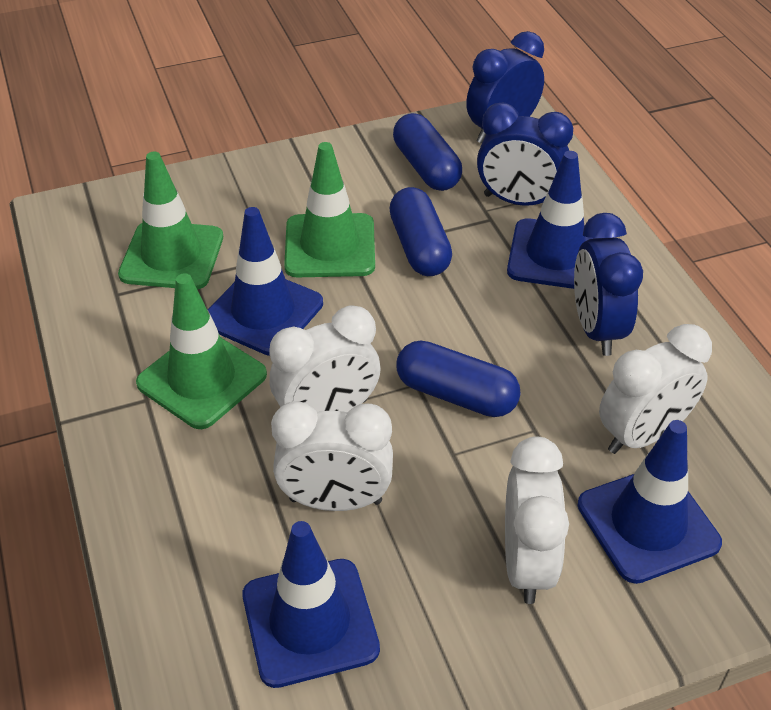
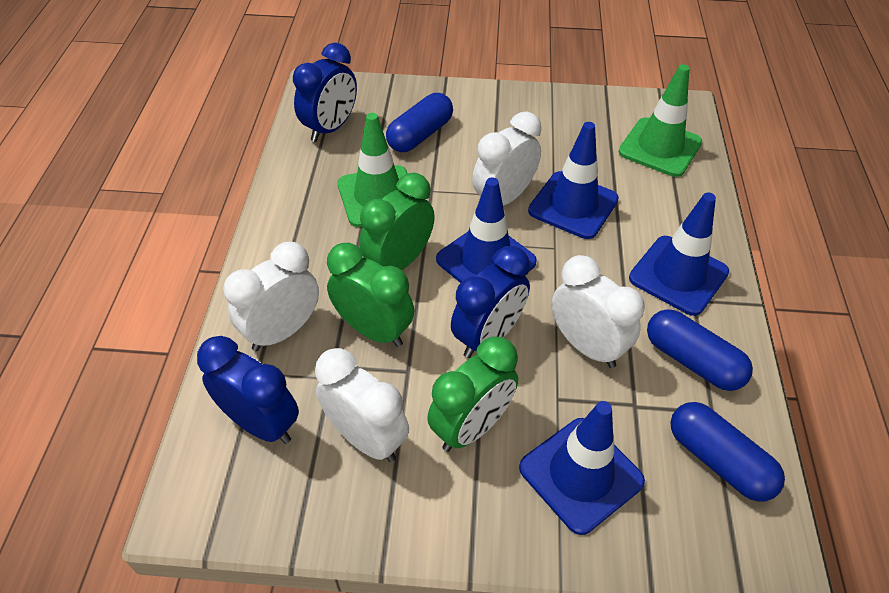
green clock: none = 0 -> [327,243,414,347] [359,173,435,270] [427,336,518,452] = 3
green traffic cone: [118,152,223,290] [136,273,267,429] [284,142,375,277] = 3 -> [337,113,408,227] [619,64,702,177] = 2

